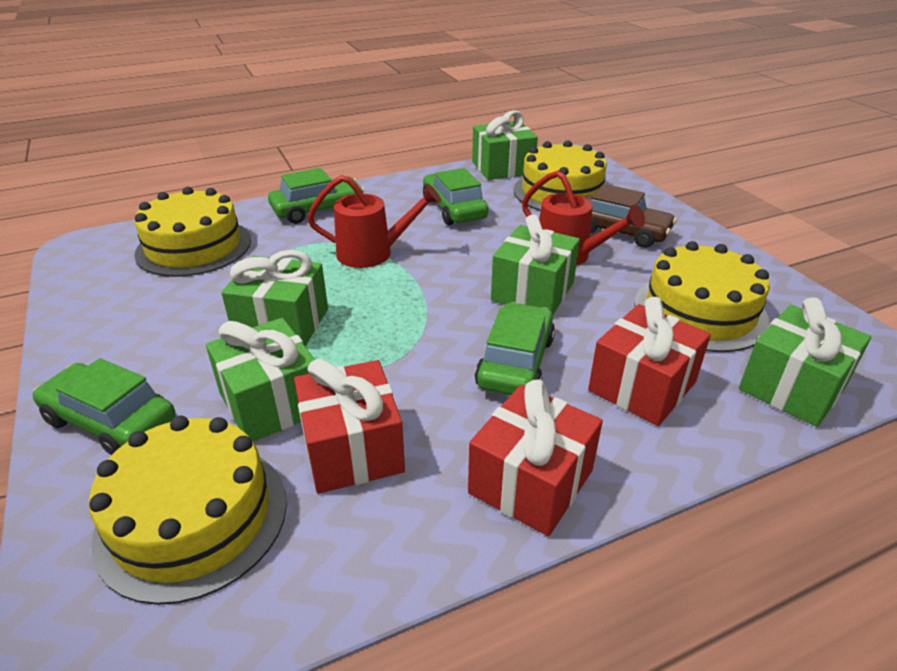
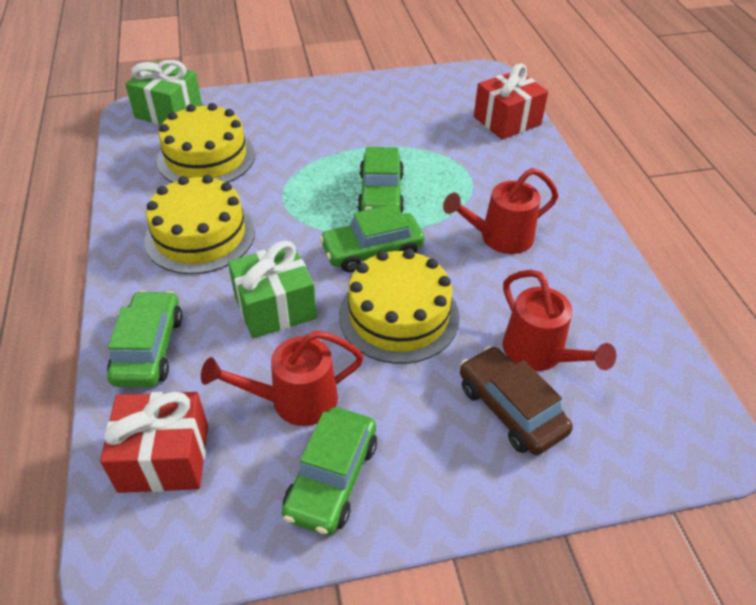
green gift: [206,318,315,442] [221,250,328,346] [472,110,538,180] [491,214,580,316] [739,297,871,427] = 5 -> [125,60,202,125] [228,241,317,338] = 2
red gift: [294,359,405,494] [468,380,603,536] [588,297,711,426] = 3 -> [100,392,208,493] [474,63,548,140] = 2
red watering can: [307,175,441,268] [522,171,645,266] = 2 -> [201,330,364,426] [443,168,559,254] [503,270,616,371] = 3
yellow cake: [89,416,287,605] [134,187,251,277] [514,140,607,211] [634,241,770,352] = 4 -> [144,175,255,274] [157,103,255,183] [339,249,460,364] = 3

